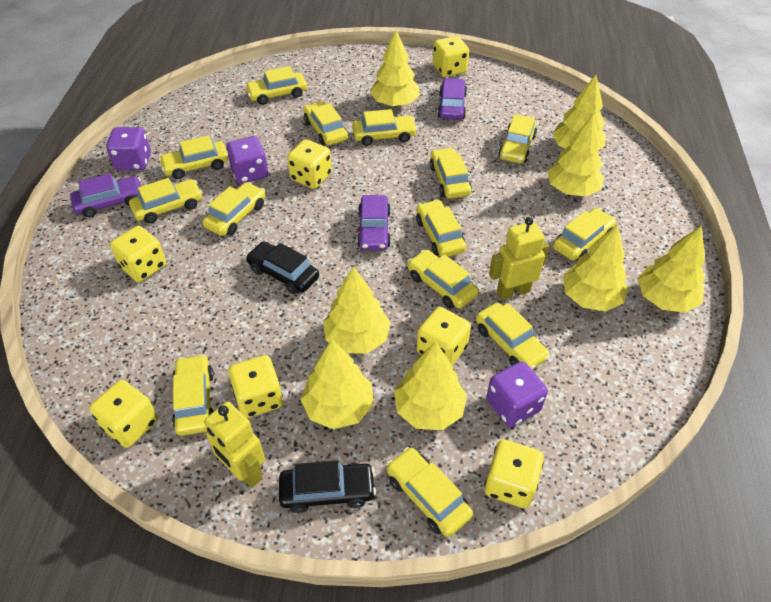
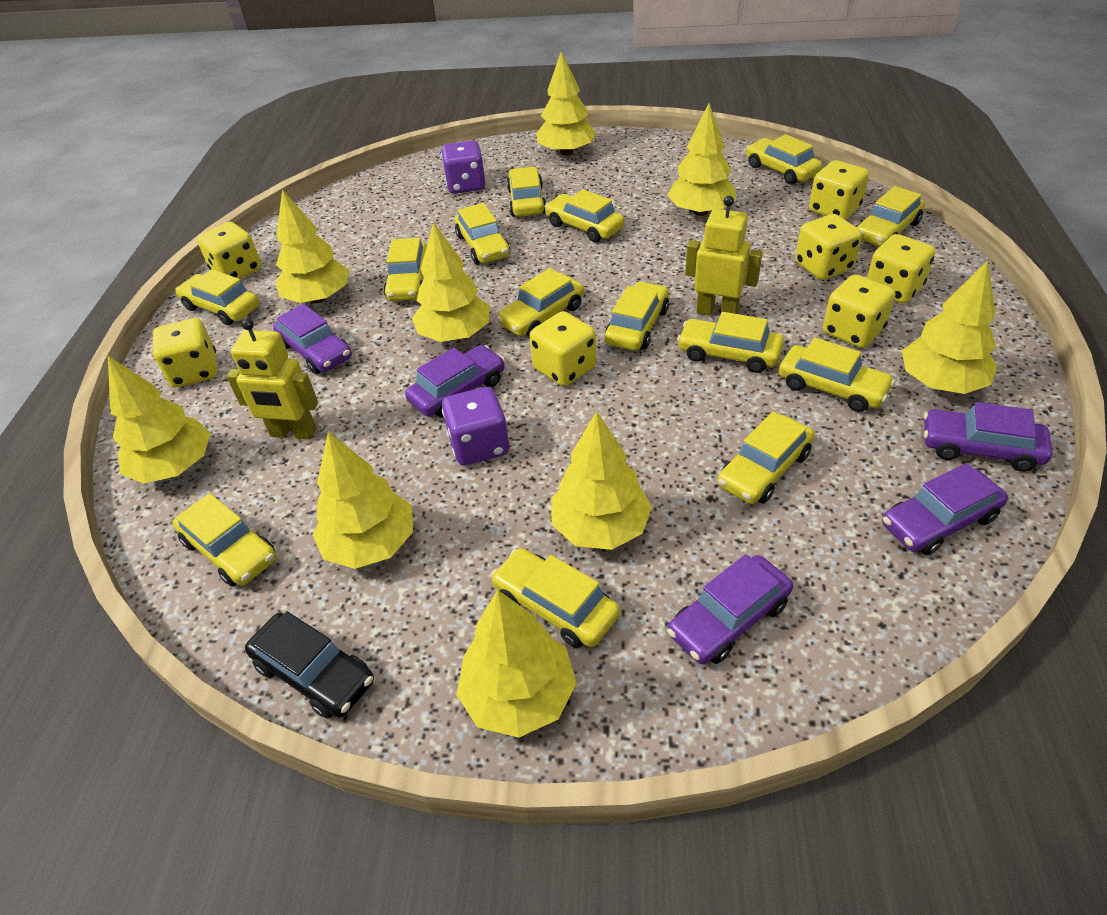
black car: [246,241,319,294] [279,460,376,513] = 2 -> [245,611,374,719] = 1
purple car: [70,173,141,218] [357,195,391,250] [437,78,467,120] = 3 -> [273,304,352,374] [405,345,505,418] [667,554,793,664] [882,463,1008,555] [924,402,1053,472] = 5
purple dice: [106,127,151,170] [226,136,268,184] [487,361,548,427] = 3 -> [441,140,486,194] [442,387,509,466] = 2
yellow tree: [300,340,374,429] [323,266,391,353] [370,30,420,107] [394,341,467,430] [547,115,604,196] [552,75,606,149] [563,225,628,311] [638,226,705,313] = 8 -> [108,356,210,484] [275,190,349,303] [313,432,413,569] [412,222,490,342] [456,590,577,738] [536,51,597,156] [551,411,652,550] [667,103,737,216] [902,261,997,394] = 9

